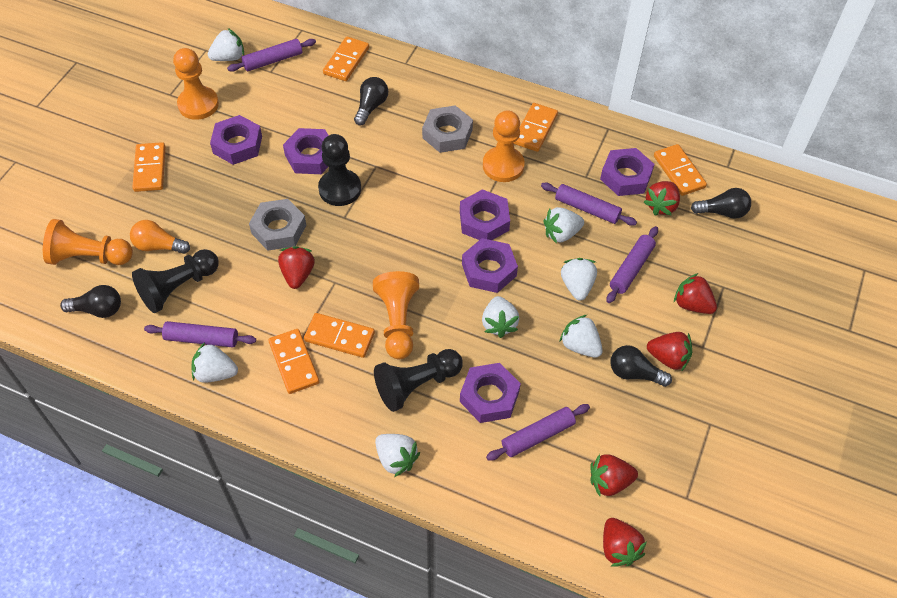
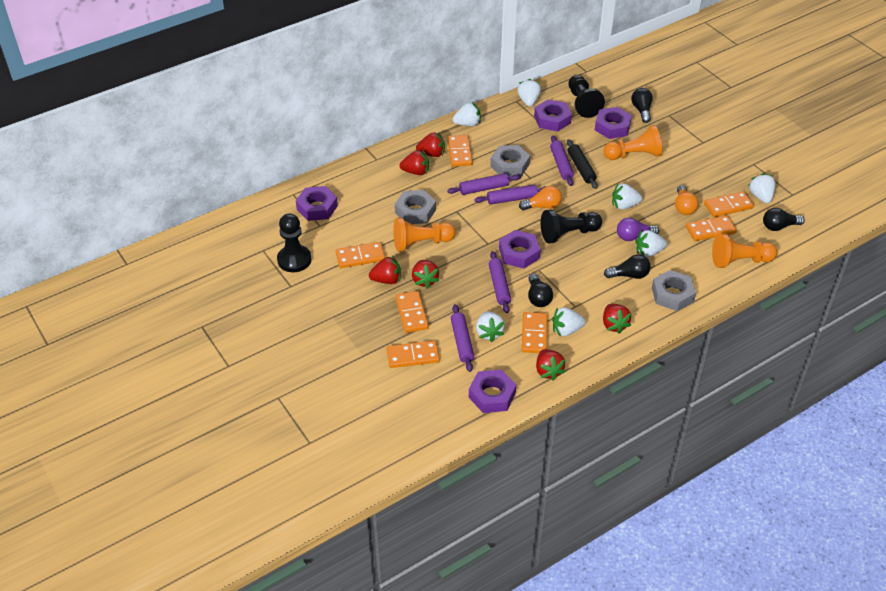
black rolling pin: none = 0 -> [567,139,598,189] = 1
grey nut: [249,199,306,251] [422,105,473,153] = 2 -> [395,190,436,224] [490,145,530,177] [652,270,696,311] = 3
orange domino: [132,142,166,192] [268,329,319,394] [304,313,375,358] [323,36,369,81] [514,103,558,152] [654,144,707,196] = 6 -> [336,242,385,268] [387,341,440,368] [395,291,429,333] [447,135,473,167] [522,312,547,353] [686,216,737,241] [704,191,754,217] = 7
orange light bulb: [130,220,190,254] = 1 -> [519,186,562,210] [675,185,699,215] = 2
orange pawn: [43,219,133,265] [173,48,219,120] [373,271,419,359] [483,110,525,182] = 4 -> [393,217,456,252] [603,125,662,160] [712,233,777,268] = 3
purple light bulb: none = 0 -> [617,218,659,241] = 1
purple nut: [210,115,262,165] [283,128,329,174] [460,189,510,240] [460,363,521,423] [462,238,518,293] [600,148,654,196] = 6 -> [296,186,338,221] [469,369,516,413] [499,230,541,269] [534,99,572,132] [595,107,632,139] = 5

